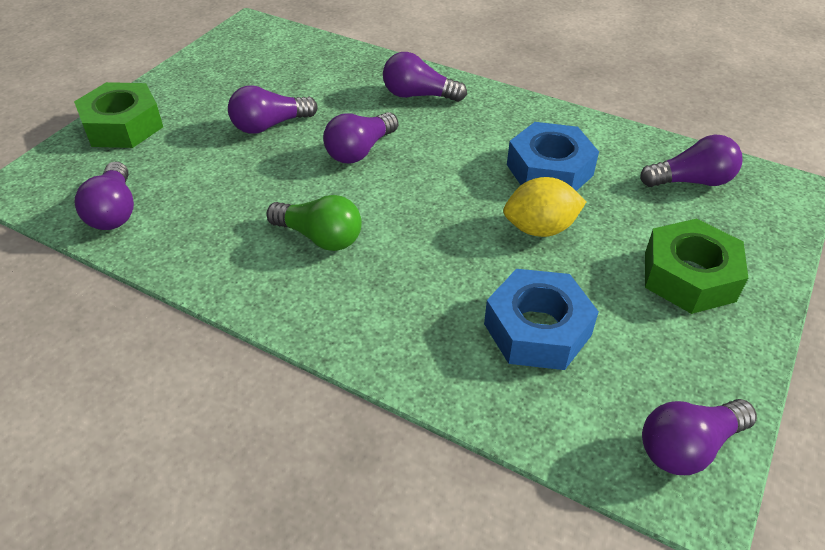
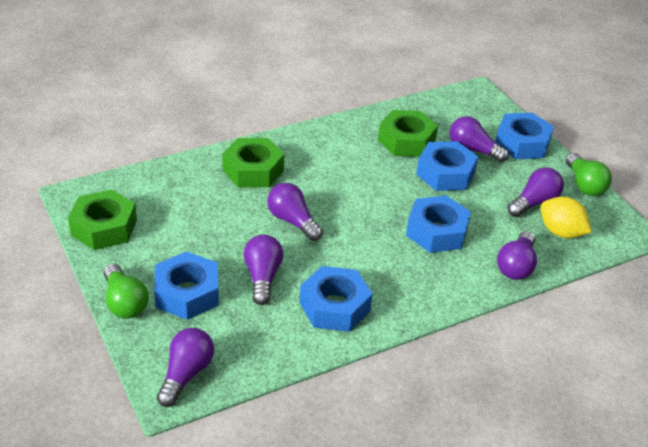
blue nut: [484,269,599,370] [507,122,599,191] = 2 -> [154,251,219,320] [300,266,373,332] [406,195,471,253] [416,141,478,191] [495,113,554,159] = 5
green light bulb: [267,195,362,251] = 1 -> [104,263,149,319] [566,153,612,196] = 2
green nut: [74,82,163,148] [645,218,748,314] = 2 -> [68,189,137,250] [222,138,284,187] [378,110,438,157] = 3

